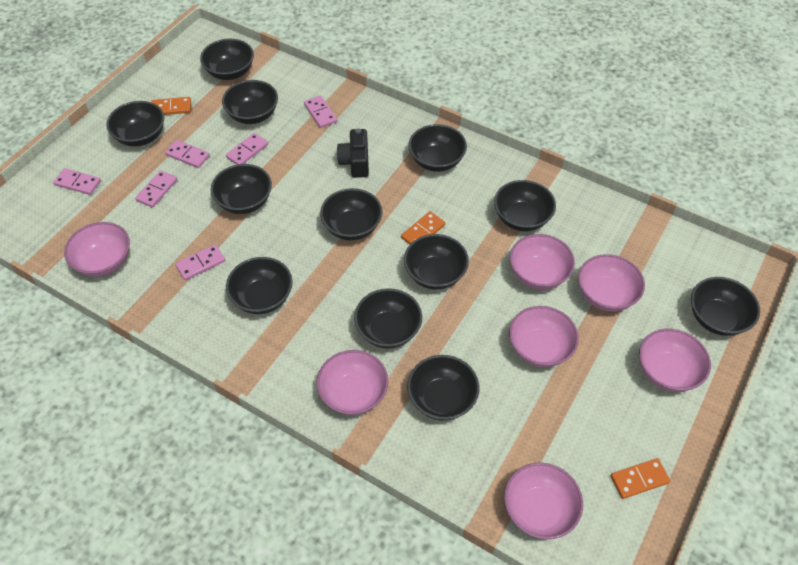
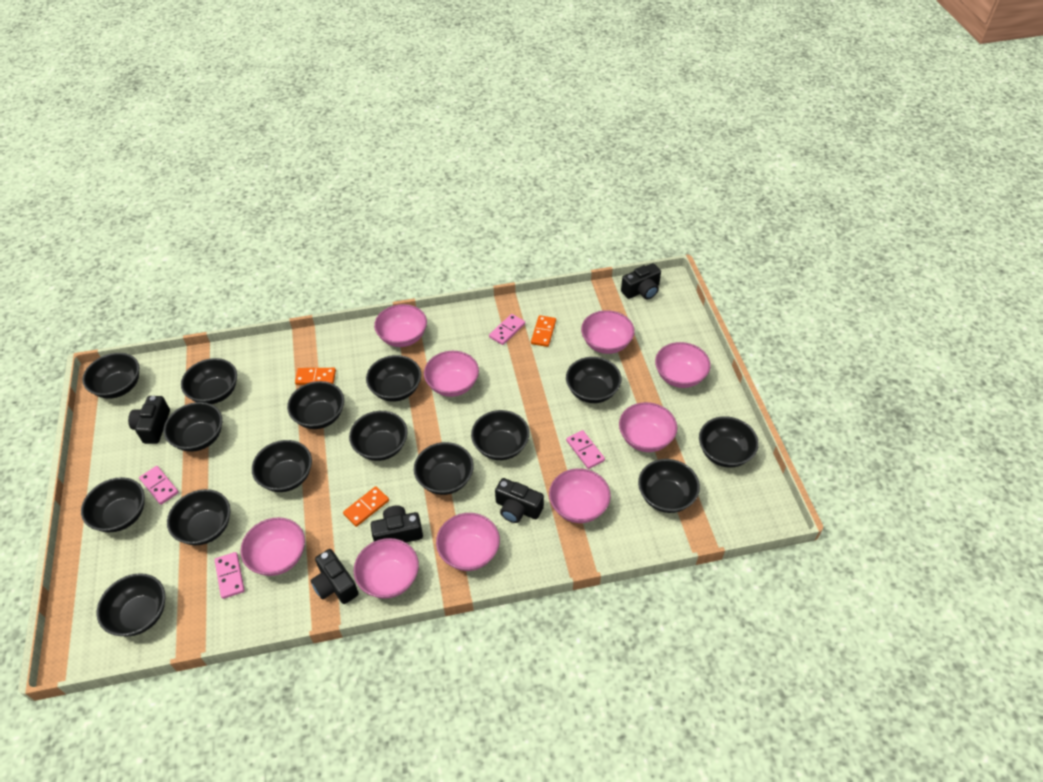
black bowl: [106,101,164,147] [200,39,254,80] [211,164,272,214] [222,80,278,124] [226,257,293,314] [320,188,383,240] [354,288,422,349] [404,234,469,290] [407,355,479,421] [409,124,467,172] [494,180,556,231] [691,277,760,336] = 12 -> [81,477,145,533] [82,353,139,399] [97,573,165,636] [164,402,222,452] [167,489,231,545] [181,358,237,404] [252,440,312,492] [287,381,344,429] [349,411,408,461] [366,355,421,402] [414,442,474,495] [471,410,529,460] [566,357,621,403] [638,459,700,513] [699,416,759,467] = 15
black camera: [337,128,369,178] = 1 -> [128,396,170,444] [310,549,359,604] [371,506,423,542] [495,478,544,523] [621,263,661,299] = 5
pink bowl: [64,222,130,277] [317,350,389,415] [504,462,583,540] [509,306,579,367] [510,234,575,290] [578,254,645,312] [639,329,711,392] = 7 -> [240,517,305,576] [354,538,419,599] [374,304,427,347] [424,351,479,397] [436,513,500,571] [549,468,611,523] [581,310,635,354] [619,402,677,452] [655,342,711,388] = 9
pink domino: [54,168,101,195] [135,170,177,208] [165,140,210,168] [175,244,225,280] [226,133,268,165] [304,96,337,128] = 6 -> [139,466,179,505] [215,552,245,599] [489,314,525,345] [566,430,605,469] = 4

